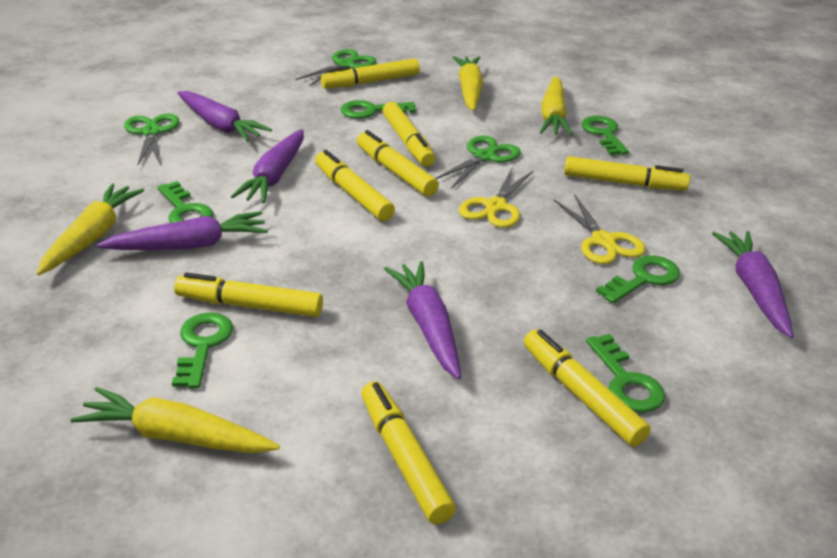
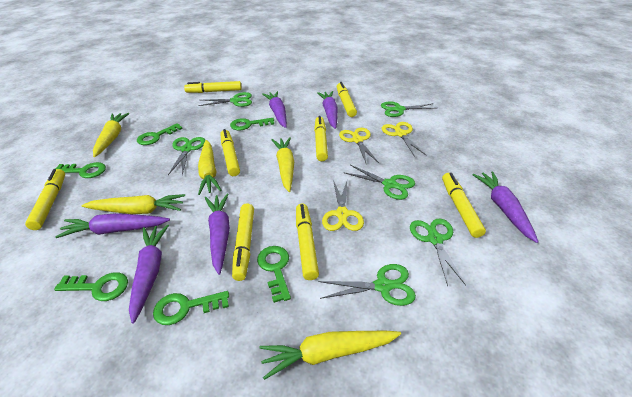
green scissors: [124,114,179,165] [295,49,376,86] [436,136,521,189] = 3 -> [168,137,205,175] [199,92,252,107] [318,264,416,306] [343,165,415,200] [381,101,435,117] [410,219,466,286] = 6
purple carrot: [97,211,268,250] [177,91,272,142] [231,129,304,203] [384,261,461,379] [712,231,794,338] = 5 -> [55,213,170,238] [129,224,169,324] [205,194,230,275] [262,91,287,128] [317,91,338,129] [473,171,539,243] = 6
yellow carrot: [37,184,144,275] [71,387,280,453] [452,56,483,111] [540,76,572,136] = 4 -> [82,194,185,214] [93,113,130,157] [198,140,222,195] [259,331,401,380] [272,137,294,192] = 5
yellow scissors: [459,167,533,228] [554,194,646,264] = 2 -> [322,180,364,231] [339,128,379,163] [382,122,427,157] = 3

